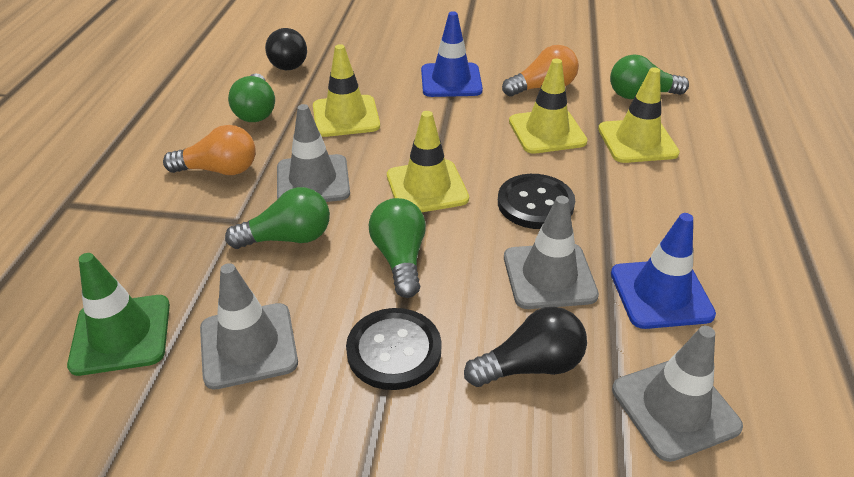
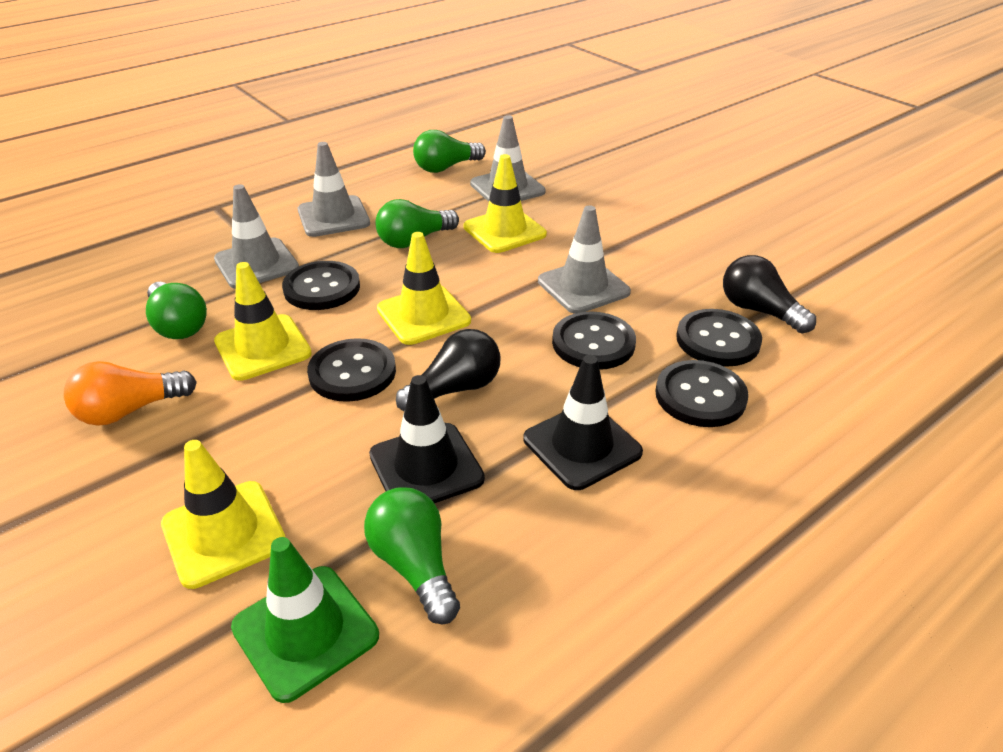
black button: [346,308,442,390] [498,174,575,229] = 2 -> [282,261,360,310] [307,338,396,402] [552,311,636,370] [655,360,749,427] [676,309,762,367] = 5
black traffic cone: none = 0 -> [369,375,485,503] [524,355,643,490] = 2
blue traffic cone: [421,11,483,97] [611,213,716,329] = 2 -> none = 0
orange light bulb: [163,125,255,175] [502,45,579,96] = 2 -> [64,361,197,426] = 1

